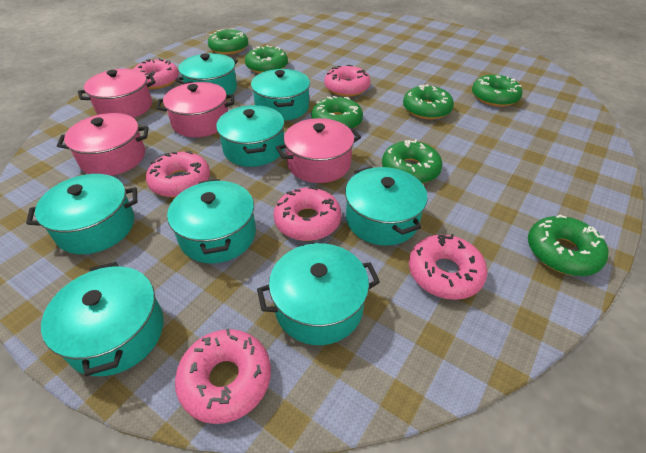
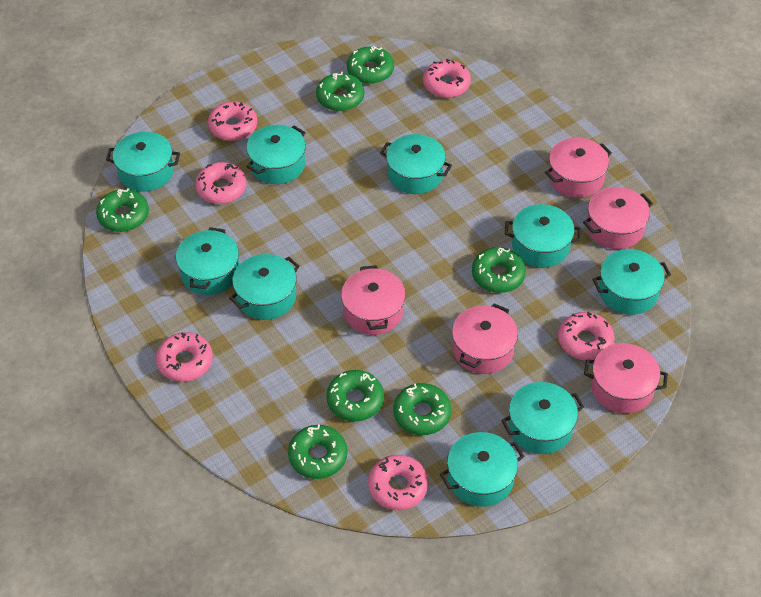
pink pot: [57,113,149,176] [78,69,156,118] [156,82,234,137] [276,118,361,183] = 4 -> [341,265,406,335] [452,303,518,374] [545,138,612,198] [583,187,653,249] [584,343,668,414] = 5
turquoise pot: [26,174,137,254] [41,262,164,376] [167,179,256,263] [175,53,238,95] [216,105,284,167] [251,69,310,121] [257,243,380,345] [345,166,428,246] = 8 -> [106,132,180,192] [176,227,239,295] [229,254,300,320] [246,125,306,184] [380,134,452,194] [440,432,524,507] [501,382,584,454] [505,204,581,268] [592,249,671,315] = 9

